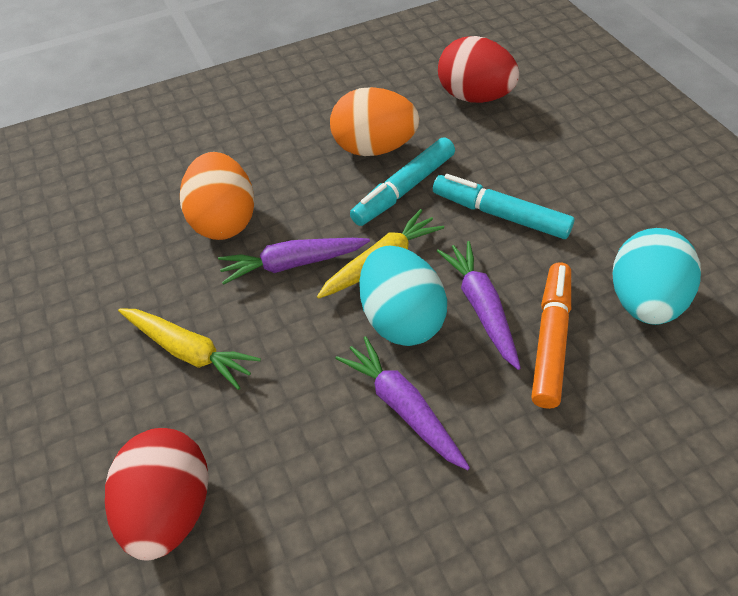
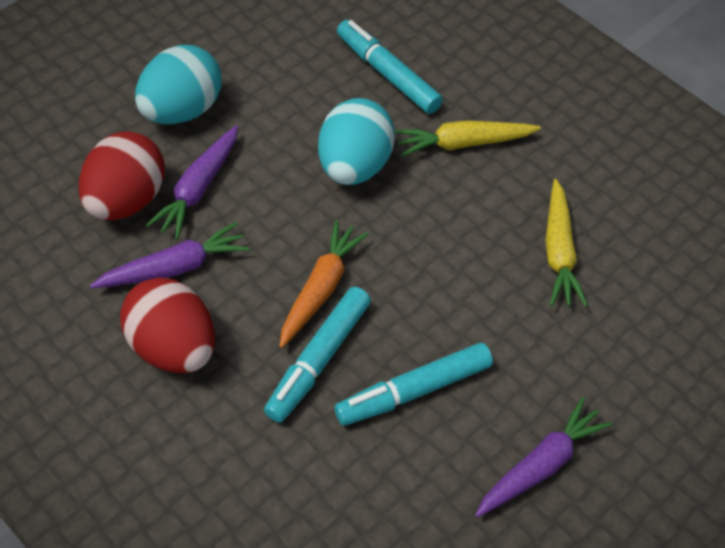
orange carrot: none = 0 -> [280,220,369,348] = 1
orange egg: [180,152,255,240] [330,87,419,156] = 2 -> none = 0
orange marker: [531,262,571,409] = 1 -> none = 0
turquoise marker: [350,137,455,226] [433,174,575,239] = 2 -> [264,287,371,423] [334,343,493,426] [337,20,443,114] = 3

